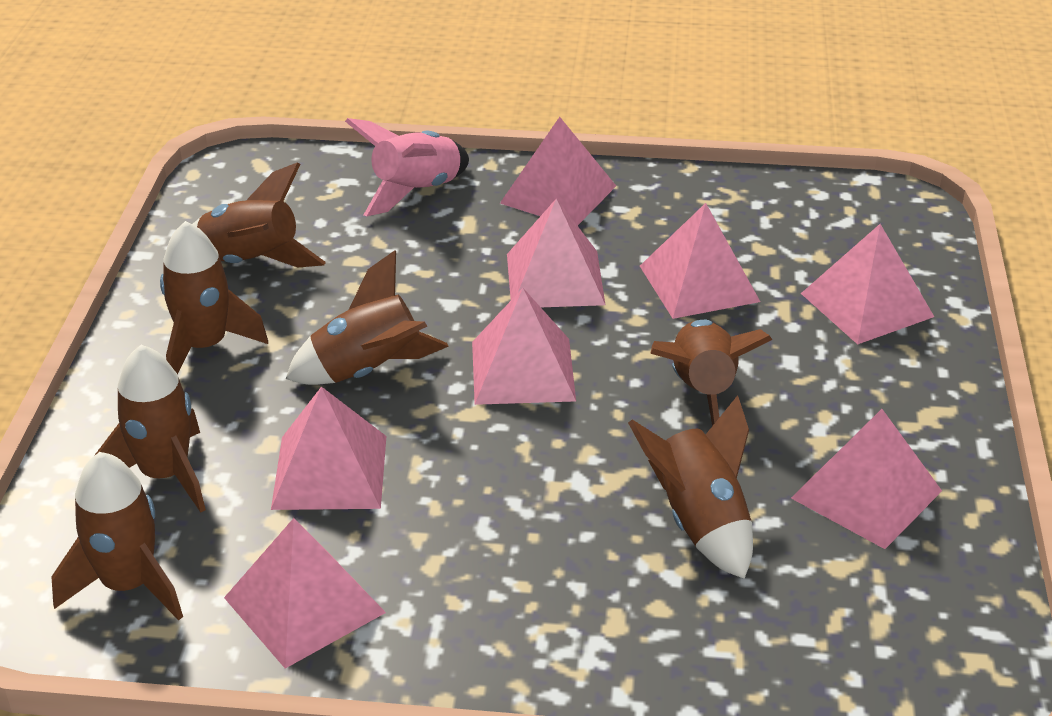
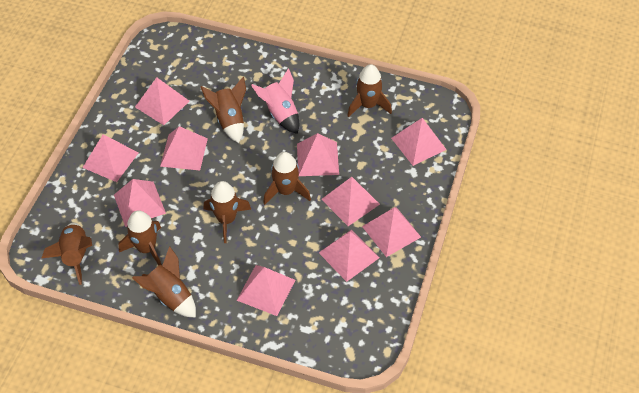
pink pyramid: [224,518,386,669] [271,386,386,510] [472,288,576,405] [500,117,616,226] [507,199,606,307] [640,203,760,319] [791,409,942,549] [801,224,934,345] = 8 -> [82,134,138,182] [114,179,166,227] [135,78,190,125] [160,126,208,171] [237,265,295,316] [297,133,339,176] [319,230,379,282] [321,177,380,226] [362,207,421,257] [391,118,446,166] = 10

